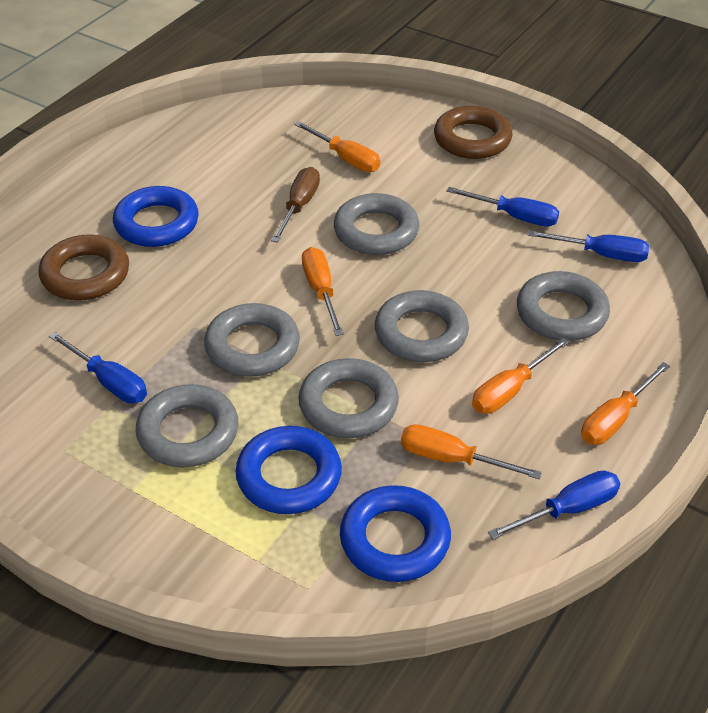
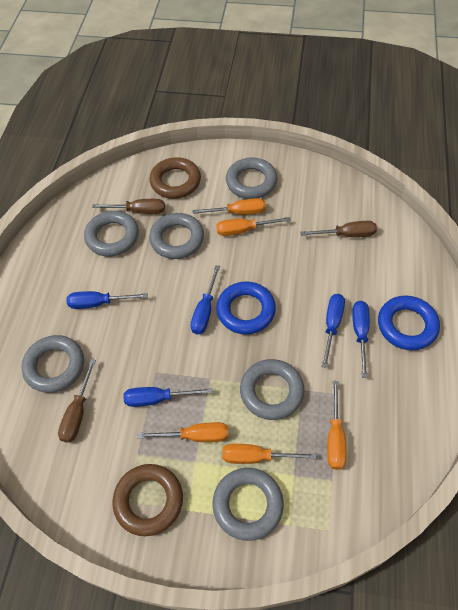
blue ring: [113,186,199,247] [236,426,342,514] [340,485,451,582] = 3 -> [216,281,276,334] [378,295,440,350] = 2
blue screwdriver: [49,332,147,403] [446,187,559,227] [488,470,620,539] [528,230,650,262] = 4 -> [66,291,148,309] [123,387,213,407] [190,265,220,334] [322,294,345,368] [352,301,370,378] = 5
brown screwdriver: [271,167,320,243] = 1 -> [58,359,96,443] [92,199,165,214] [300,221,377,237] = 3

